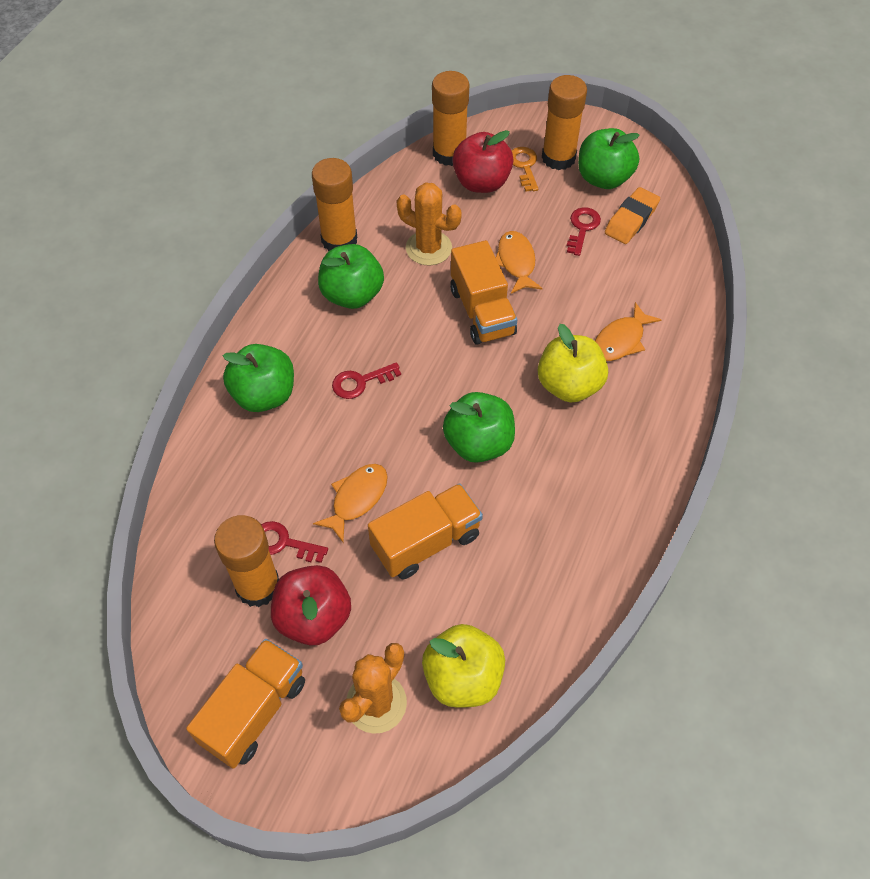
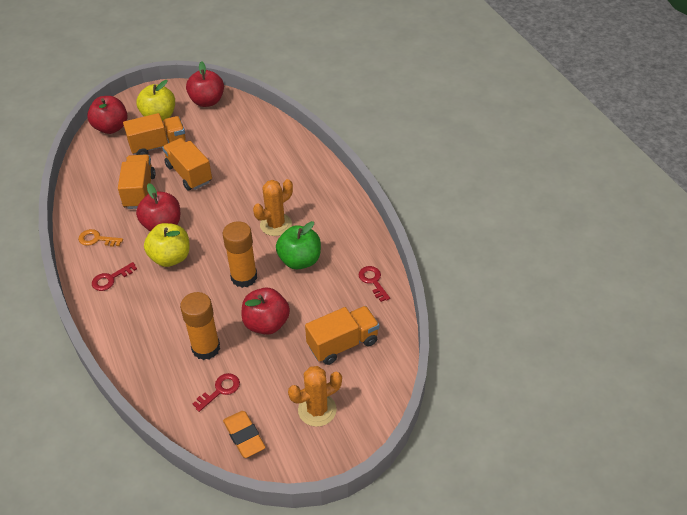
green apple: [223,344,294,412] [318,244,384,309] [443,392,515,463] [578,128,640,189] = 4 -> [276,221,321,270] = 1
orange fish: [313,464,388,542] [496,231,543,294] [595,302,661,361] = 3 -> none = 0
orange glue stick: [214,515,279,607] [312,158,357,251] [432,71,469,166] [542,75,587,170] = 4 -> [180,292,220,360] [223,221,257,288] = 2
orange truck: [186,639,305,768] [368,483,483,579] [450,240,517,345] = 3 -> [118,154,156,209] [123,113,186,155] [162,138,212,191] [305,306,379,365] = 4
red apple: [271,565,351,646] [452,130,514,193] = 2 -> [87,96,128,134] [136,183,180,231] [186,61,224,107] [241,288,290,335] = 4

